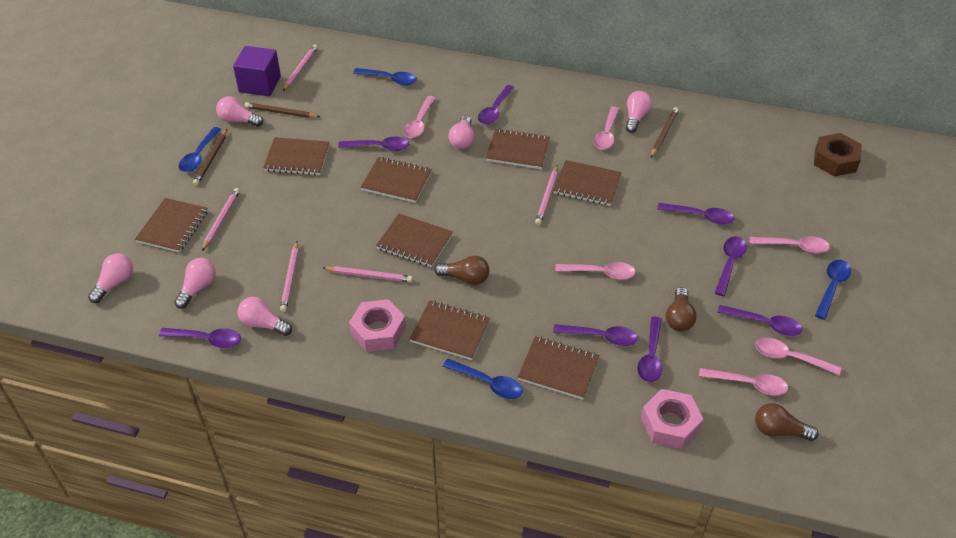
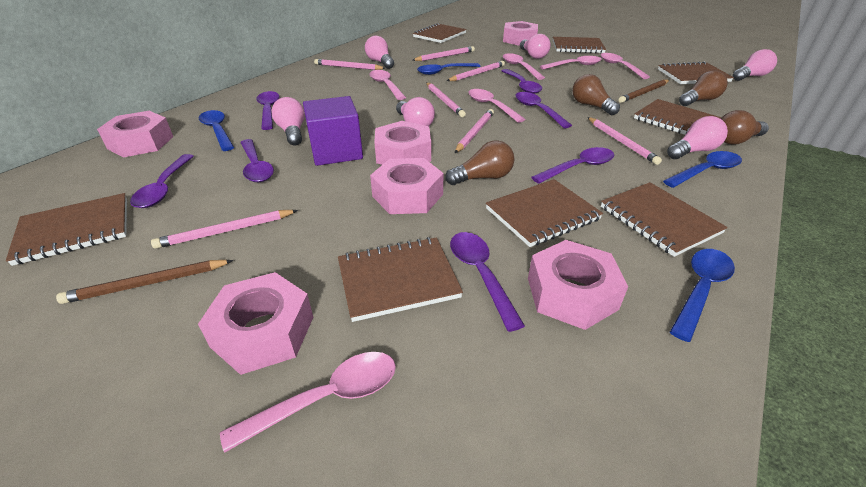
brown light bulb: [434,256,489,285] [666,287,697,331] [755,403,818,441] = 3 -> [445,140,514,185] [572,74,620,115] [679,70,728,106] [721,110,769,145] = 4
brown nut: [814,133,862,177] = 1 -> none = 0
brown pencil: [193,129,227,186] [245,102,320,118] [651,107,679,158] = 3 -> [56,260,234,304] [618,80,669,103] = 2
pink nut: [349,299,406,352] [641,389,703,449] = 2 -> [97,111,173,158] [198,272,313,375] [370,158,444,214] [374,121,431,165] [503,21,538,46] [528,240,628,330] = 6
pink pencil: [202,188,240,251] [280,241,299,312] [283,45,318,91] [323,266,413,282] [535,165,558,225] = 5 -> [151,210,298,249] [314,59,385,70] [413,46,475,61] [426,82,466,117] [447,61,505,81] [455,109,494,153] [588,117,662,165] = 7
purple spoon: [159,328,241,348] [338,137,409,151] [478,85,514,125] [553,324,638,346] [637,317,662,382] [657,203,734,225] [715,236,747,296] [717,305,802,336] = 8 -> [130,154,194,208] [240,139,274,182] [256,91,280,130] [450,232,525,332] [502,69,542,94] [516,92,572,128] [531,147,614,184] = 7

